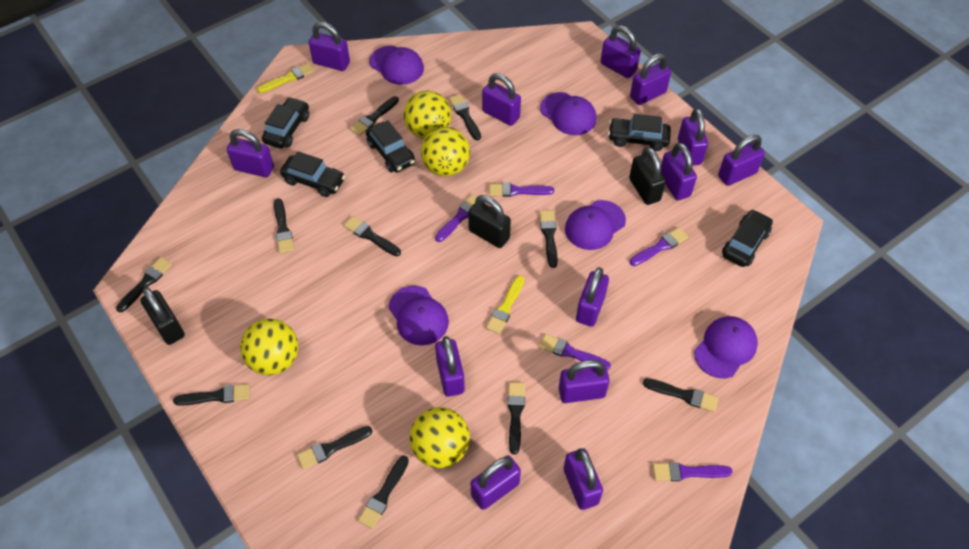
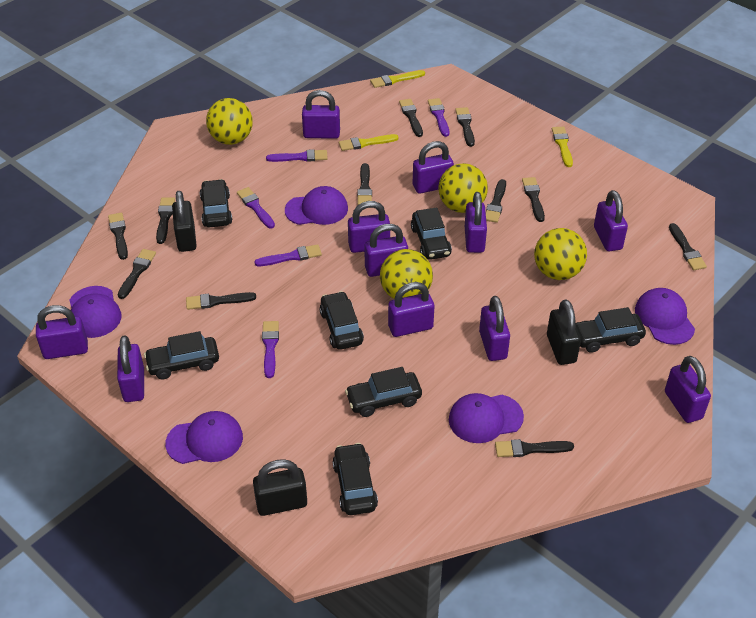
black car: [262,97,309,149] [280,151,345,197] [366,120,415,173] [608,114,671,151] [722,209,773,267] = 5 -> [144,331,219,379] [200,179,232,227] [320,291,364,350] [332,443,378,515] [345,367,422,417] [411,208,452,260] [576,307,646,353] = 7
purple padlock: [227,129,274,177] [309,22,350,71] [435,336,465,397] [471,455,521,510] [482,73,521,126] [559,360,610,403] [564,448,603,510] [576,267,609,327] [601,25,641,78] [630,53,671,105] [661,143,697,200] [678,108,708,165] [718,135,765,186] = 13 -> [36,305,88,359] [117,336,144,402] [302,90,340,139] [348,201,390,253] [364,224,408,277] [388,282,435,337] [413,141,454,194] [465,192,487,253] [479,296,510,361] [594,190,628,251] [665,356,711,423] = 11
yellow brush: [257,63,315,93] [486,275,524,334] = 2 -> [339,134,399,151] [370,70,425,88] [552,127,573,167] = 3

